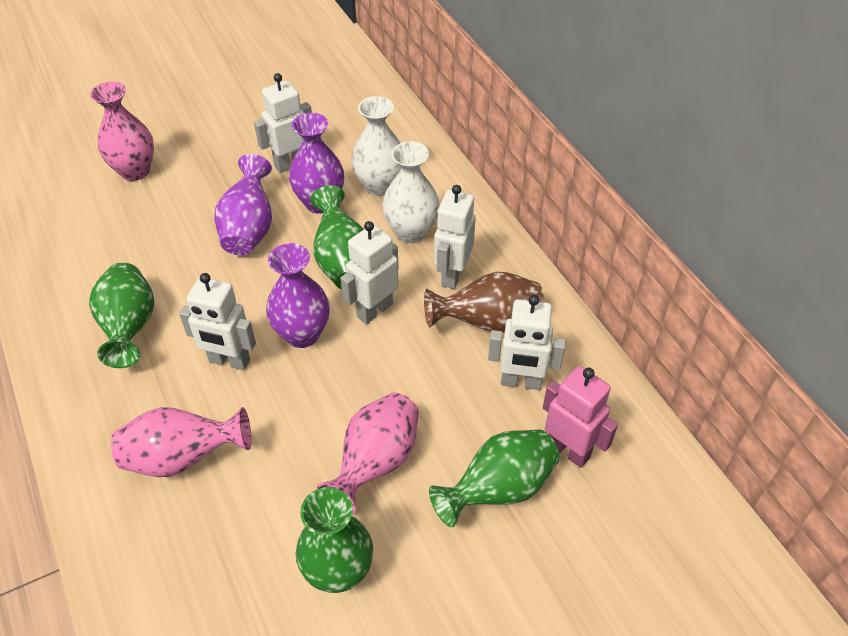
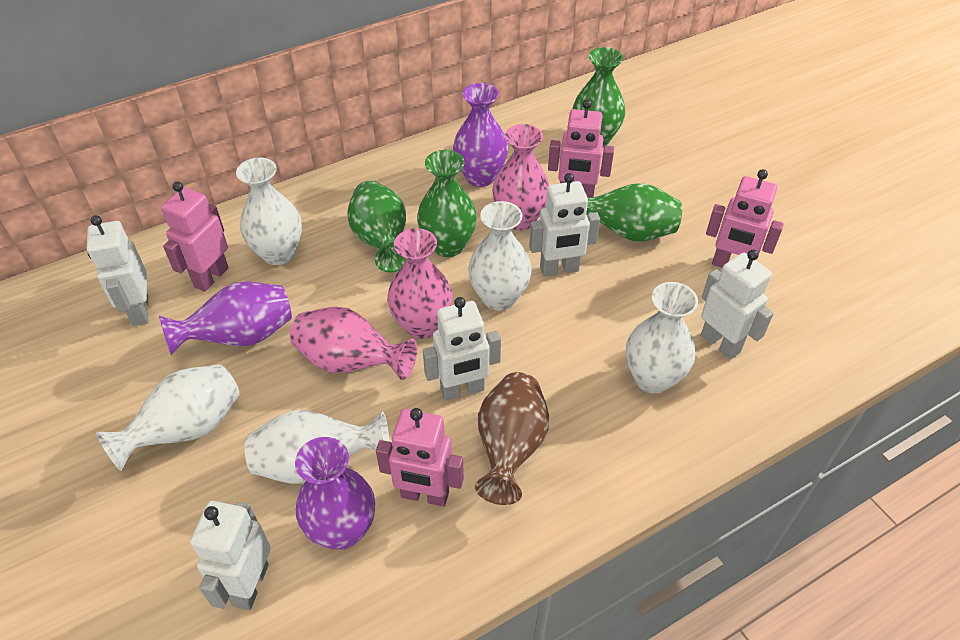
pink robot: [543,366,618,468] = 1 -> [161,182,229,292] [376,408,464,507] [548,100,614,198] [706,169,784,268] = 4
white vase: [352,96,401,196] [382,141,439,243] = 2 -> [96,364,240,471] [236,157,302,265] [245,410,390,484] [468,201,532,311] [626,282,698,394] = 5

